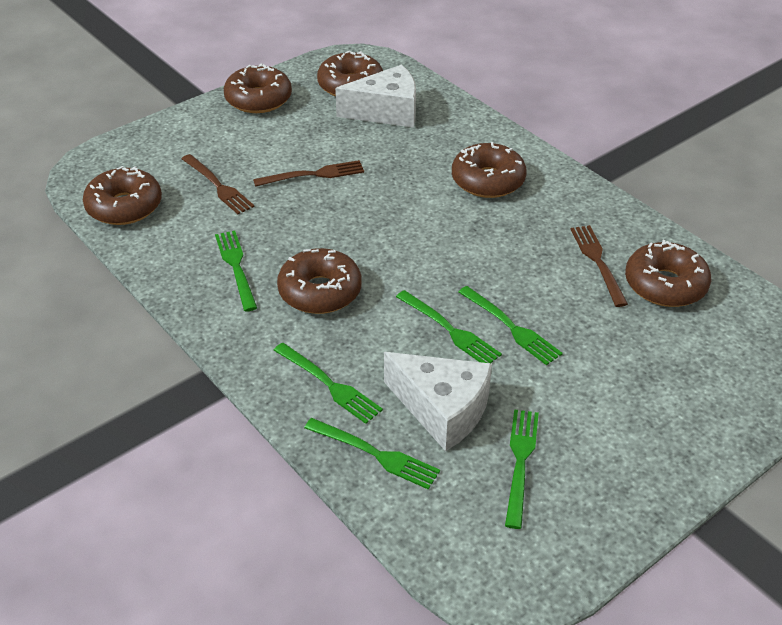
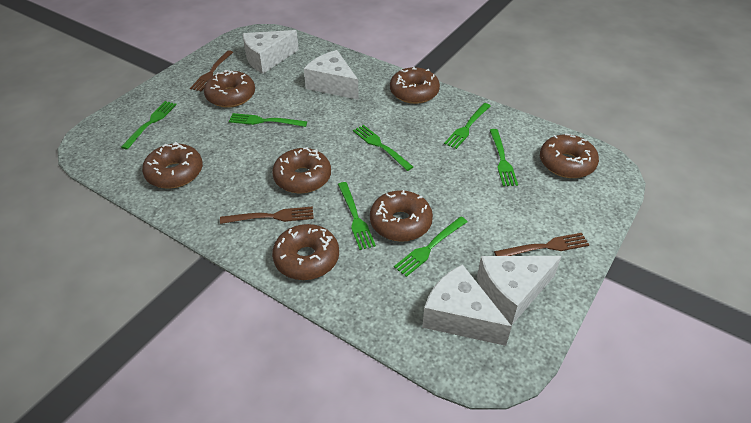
brown donut: [83,166,162,225] [224,63,292,113] [277,248,362,314] [317,51,383,97] [452,142,527,198] [625,240,711,307] = 6 -> [142,142,203,188] [204,70,255,108] [272,147,331,193] [272,224,339,280] [370,190,433,242] [390,66,440,104] [540,133,599,178] = 7
green fork: [215,231,257,312] [274,343,383,424] [304,418,440,490] [396,290,502,363] [459,286,563,365] [505,409,539,529] = 6 -> [121,101,177,150] [229,113,307,127] [338,182,376,250] [353,125,413,171] [394,217,468,277] [444,103,491,149] [490,129,518,186] = 7
white cheese: [335,64,416,128] [384,352,492,451] = 2 -> [243,30,299,74] [304,50,359,100] [422,264,512,346] [477,256,562,326] = 4

